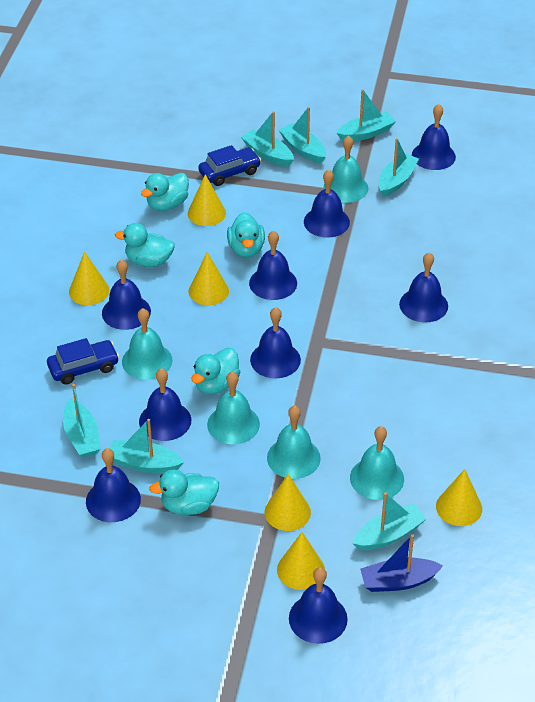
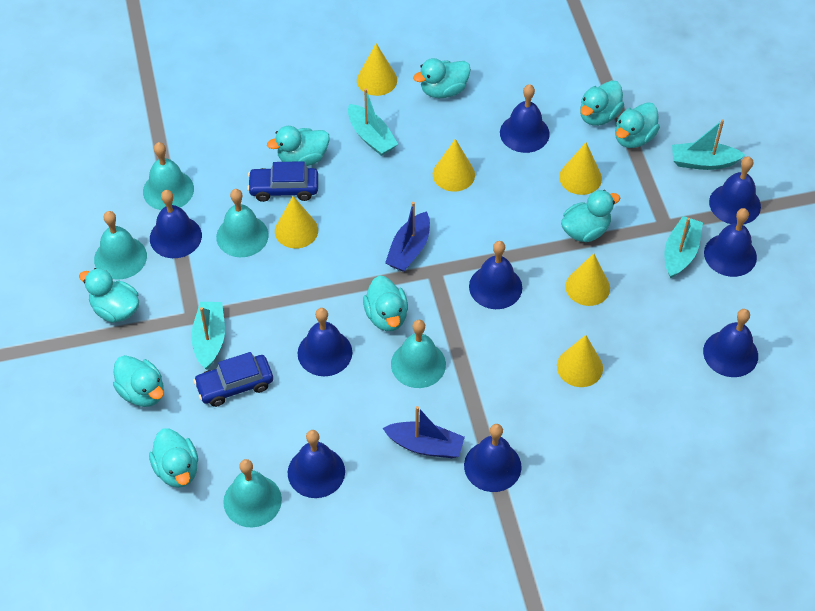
blue boat: [360,534,443,592] = 1 -> [383,406,465,458] [385,202,430,272] = 2
turquoise boat: [63,384,101,458] [110,419,184,473] [241,111,294,167] [279,107,326,163] [337,89,396,141] [352,492,426,550] [379,138,419,197] = 7 -> [191,302,225,369] [348,88,398,156] [664,216,703,279] [672,119,745,170] = 4
turquoise duck: [115,223,175,267] [141,173,189,211] [149,469,219,515] [191,348,240,394] [227,212,265,258] = 5 -> [79,268,139,323] [113,355,164,407] [149,429,198,488] [267,126,330,166] [363,275,408,331] [413,58,471,98] [561,190,620,242] [580,80,624,126] [615,102,660,148] = 9

